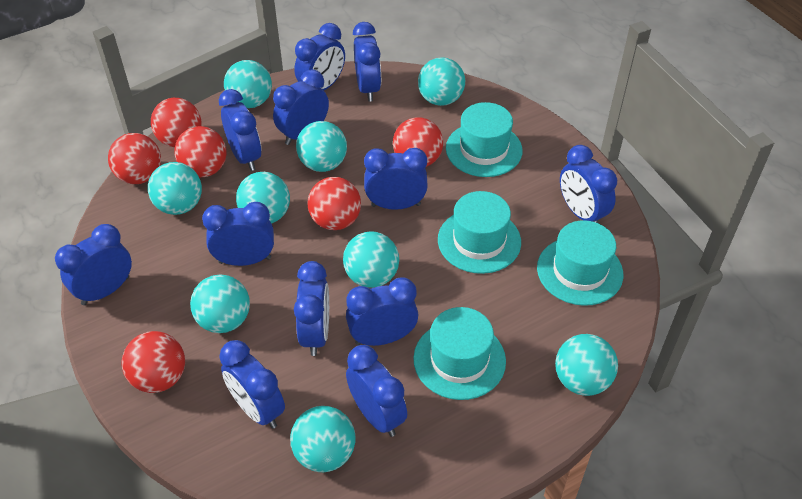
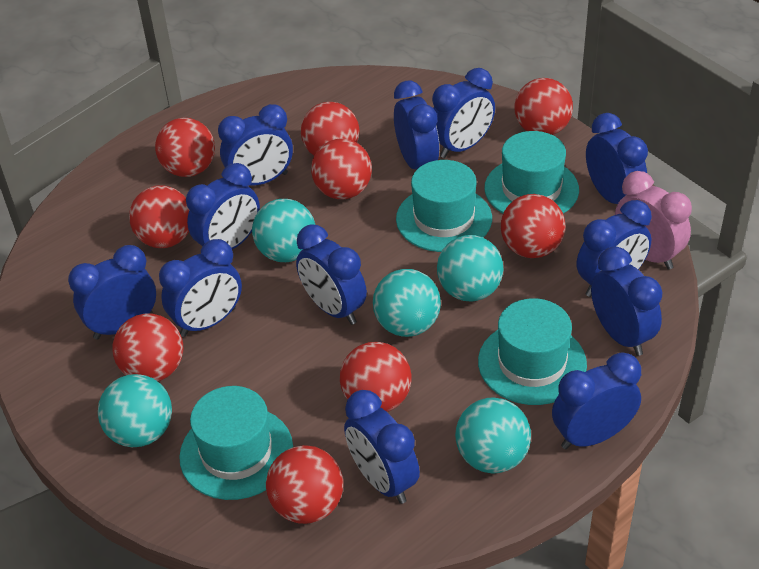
pink clock: none = 0 -> [615,171,692,270] = 1
red ball: [108,133,161,184] [122,331,185,393] [151,98,201,147] [174,126,227,177] [307,177,361,230] [393,117,443,167] = 6 -> [112,313,183,381] [129,185,189,248] [155,118,215,177] [266,445,343,524] [301,102,359,155] [311,139,372,199] [340,342,412,412] [501,194,566,258] [515,78,573,135] = 9
turquoise ball: [148,162,202,215] [190,275,250,333] [224,60,272,108] [236,172,290,224] [290,406,355,472] [296,121,347,172] [343,231,399,288] [418,58,465,106] [555,334,618,396] = 9 -> [98,374,172,447] [252,199,315,262] [373,269,441,337] [437,235,503,302] [455,397,531,474] = 5

